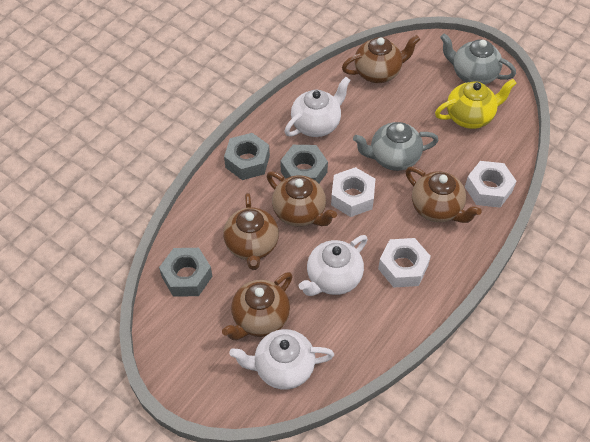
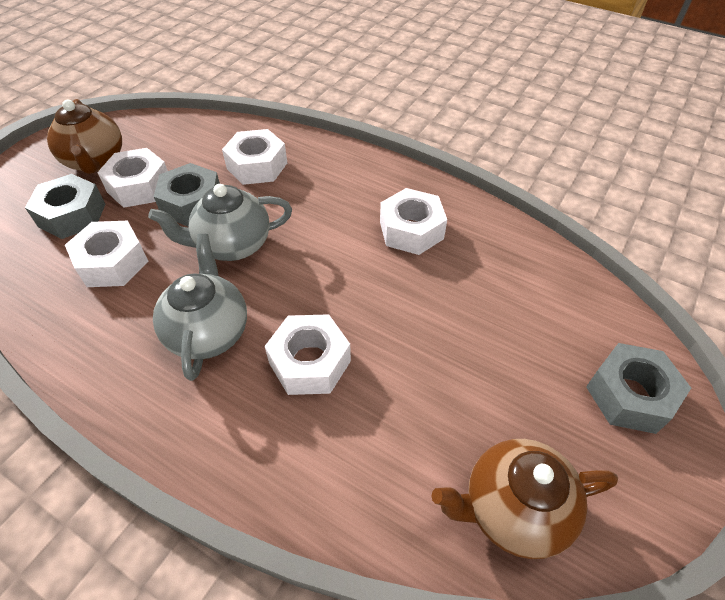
brown teapot: [222,272,293,340] [223,193,279,270] [267,172,337,227] [342,35,420,83] [406,167,482,223] = 5 -> [47,99,122,174] [432,439,618,559] = 2
white nut: [331,167,375,217] [378,238,431,288] [465,161,516,208] = 3 -> [65,221,149,287] [97,148,168,208] [222,129,287,185] [265,314,351,395] [380,188,447,255] = 5
white teapot: [229,329,334,390] [285,77,350,137] [299,235,368,296] = 3 -> none = 0
yellow teapot: [435,79,517,129] = 1 -> none = 0

